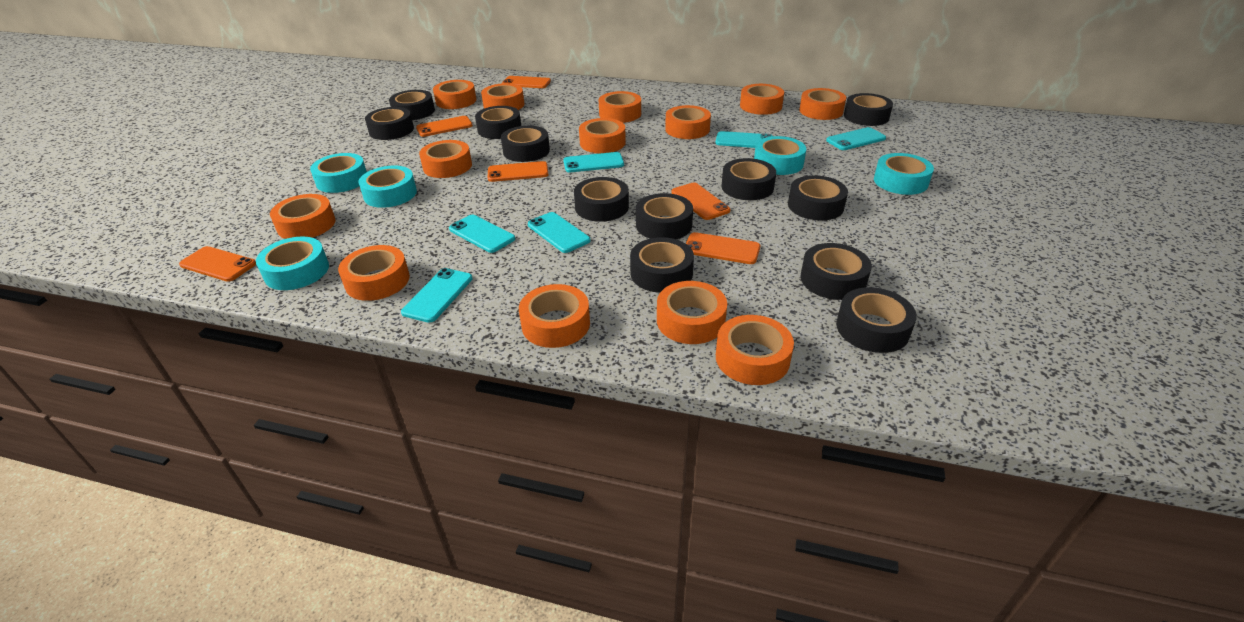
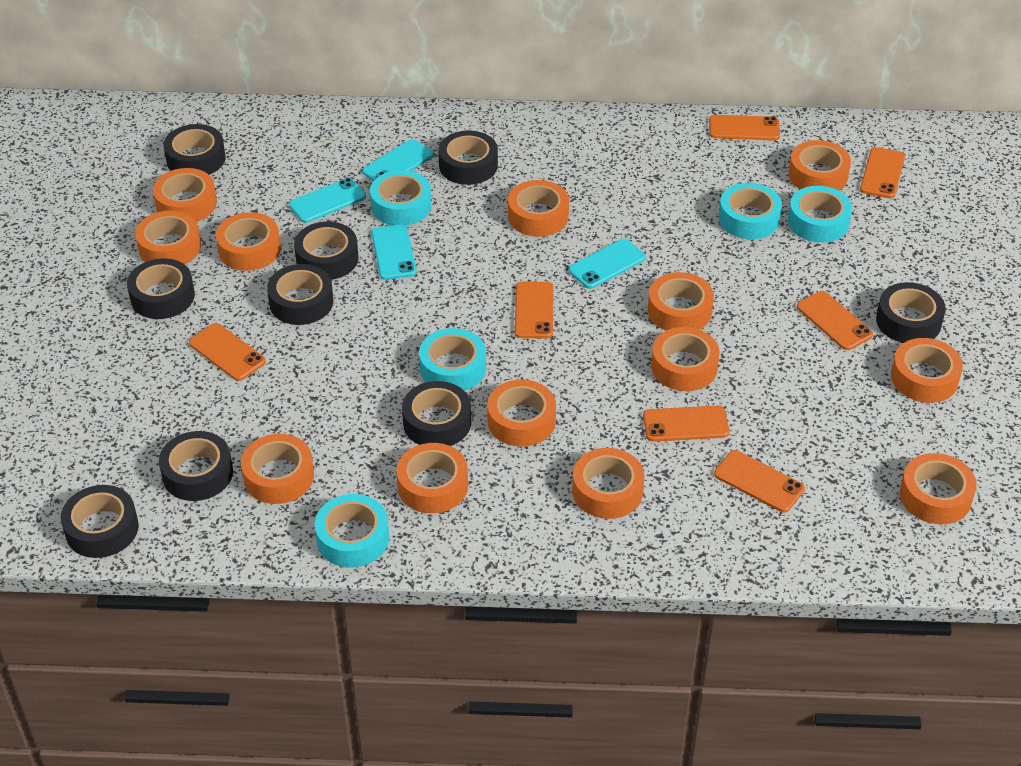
black tape: [365,107,414,140] [389,90,435,120] [475,106,521,139] [501,126,550,162] [574,177,629,222] [630,237,694,293] [636,193,693,239] [721,158,776,200] [788,175,848,221] [800,243,872,300] [836,287,917,353] [844,93,893,126] = 12 -> [61,485,139,558] [127,258,195,319] [159,431,233,501] [164,124,226,175] [267,264,333,325] [294,221,358,280] [402,381,471,446] [438,131,498,185] [876,282,946,343] = 9
orange phone: [179,246,256,282] [416,116,473,137] [488,161,548,182] [502,76,551,88] [671,182,731,220] [686,232,760,264] = 6 -> [189,323,266,381] [515,281,554,339] [643,406,729,442] [709,115,780,141] [714,450,805,512] [797,291,873,350] [860,147,905,198] = 7
turquoise phone: [401,268,473,323] [449,215,515,253] [528,212,590,253] [563,152,624,172] [716,131,772,148] [826,127,886,150] = 6 -> [289,178,366,223] [362,139,434,181] [371,224,417,280] [569,239,646,289] = 4

